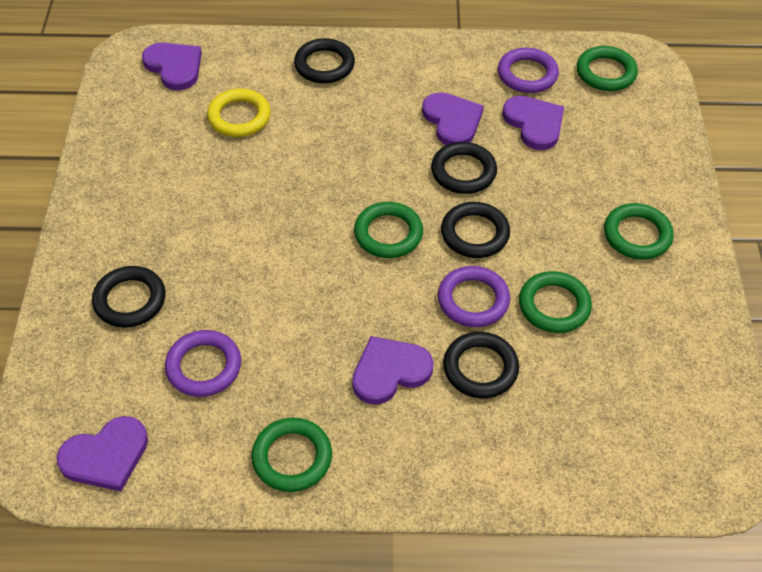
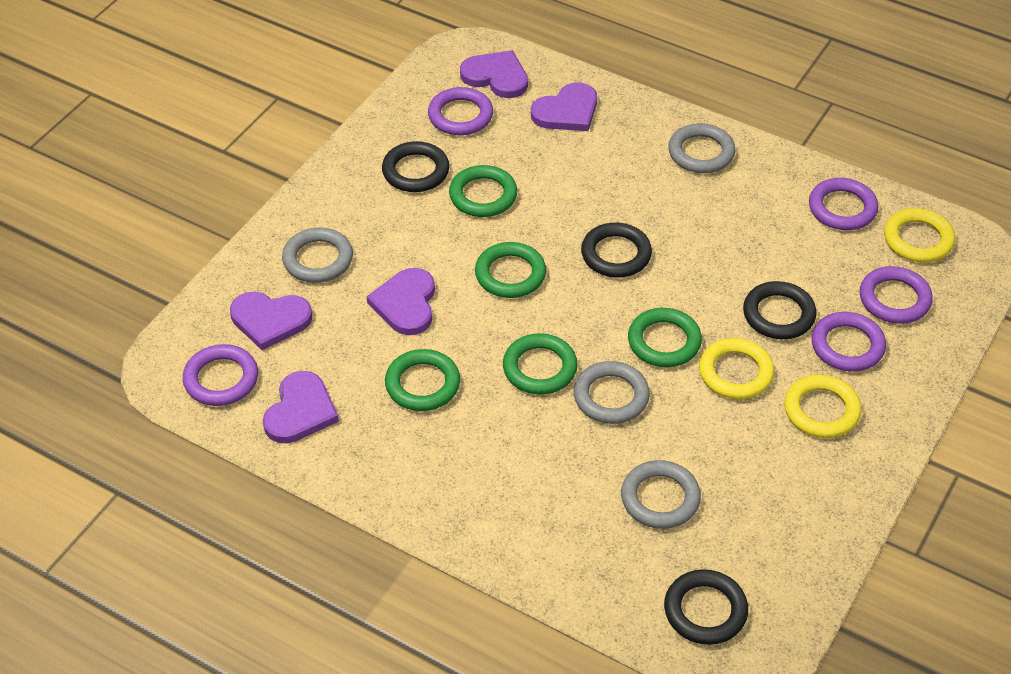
black ring: [92,266,166,328] [294,38,355,83] [431,142,497,194] [441,202,510,258] [443,332,519,398] = 5 -> [382,141,449,192] [581,223,652,277] [664,569,748,645] [743,281,817,339] = 4
grey ring: none = 0 -> [282,228,353,283] [574,361,650,424] [621,460,701,529] [668,123,735,173] = 4
purple ring: [165,330,241,397] [438,266,510,327] [498,48,559,93] = 3 -> [183,344,258,406] [428,87,493,135] [809,178,878,230] [811,312,886,372] [860,266,933,324] = 5
yellow ring: [207,89,271,137] = 1 -> [699,338,774,399] [784,375,861,438] [884,208,955,262] = 3

